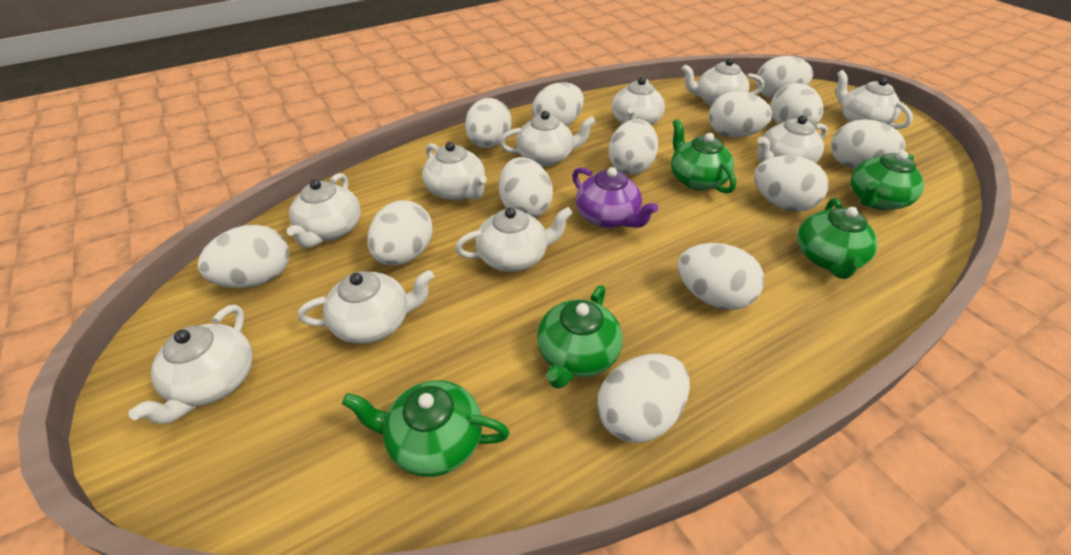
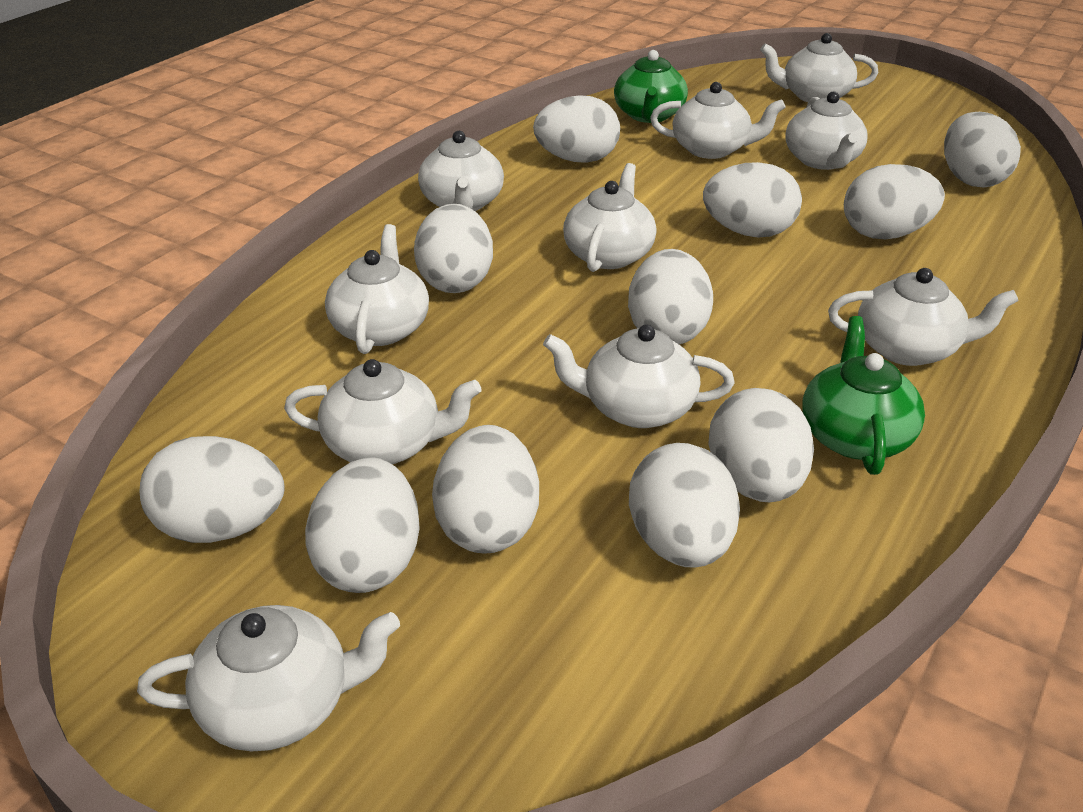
green teapot: [342,380,510,477] [537,285,623,389] [671,119,736,193] [798,198,878,279] [850,151,924,210] = 5 -> [614,50,688,123] [802,316,925,475] = 2
purple teapot: [572,167,658,228] = 1 -> none = 0
white egg: [197,225,289,288] [367,200,433,266] [465,98,511,148] [499,157,553,218] [532,82,584,126] [597,354,690,443] [609,119,658,175] [677,243,764,310] [709,91,772,138] [754,156,829,212] [756,56,813,98] [771,83,823,125] [831,119,906,168] = 13 -> [140,436,285,543] [305,457,420,593] [414,204,493,293] [432,425,539,554] [533,95,620,163] [628,249,713,344] [629,443,740,567] [703,162,802,238] [708,388,814,502] [844,164,945,240] [944,112,1021,188] = 11

